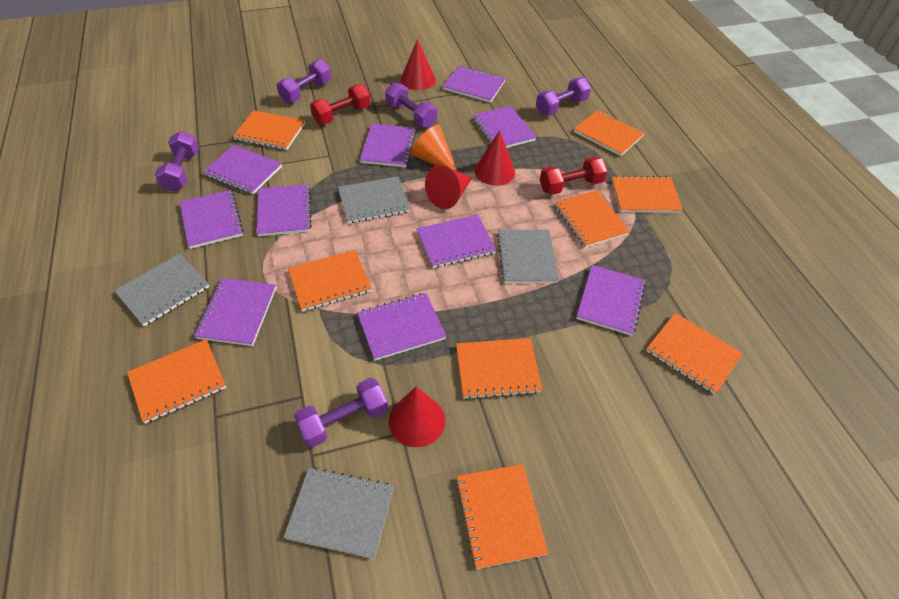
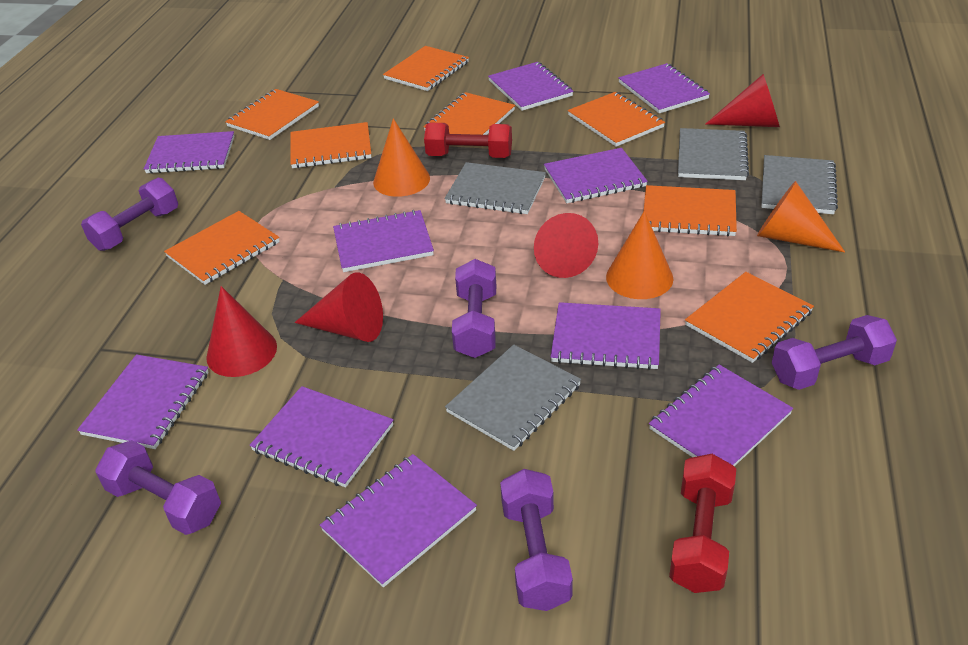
orange cone: [410,125,457,171] = 1 -> [373,118,430,197] [606,211,673,299] [757,181,845,252] = 3
orange notebook: [127,339,226,424] [233,110,305,150] [288,250,371,312] [455,464,548,569] [456,338,542,399] [555,190,630,248] [574,110,645,156] [611,175,683,213] [646,313,743,394] = 9 -> [164,211,280,285] [225,89,319,140] [290,122,371,168] [383,46,469,91] [423,92,515,135] [568,92,665,147] [644,185,737,236] [685,272,814,363] = 8

